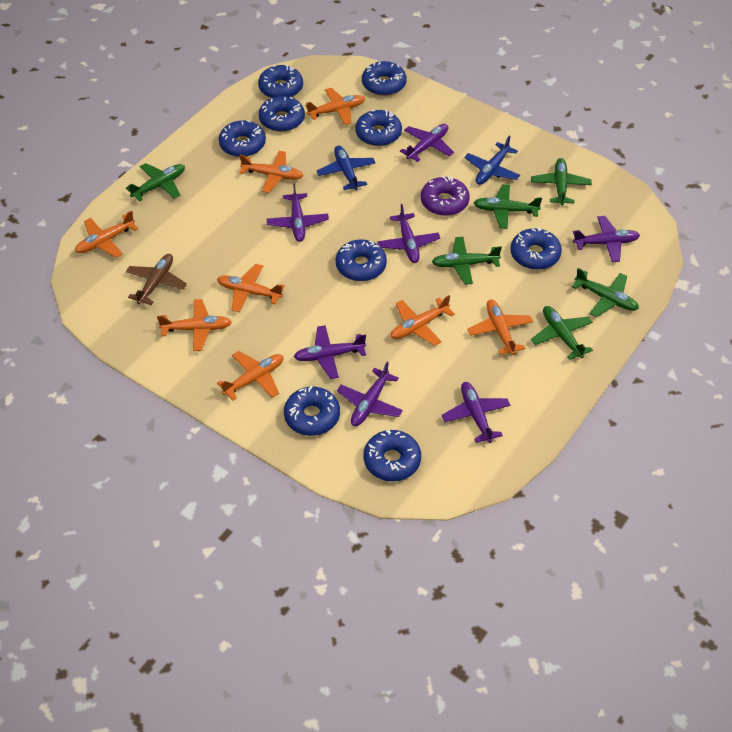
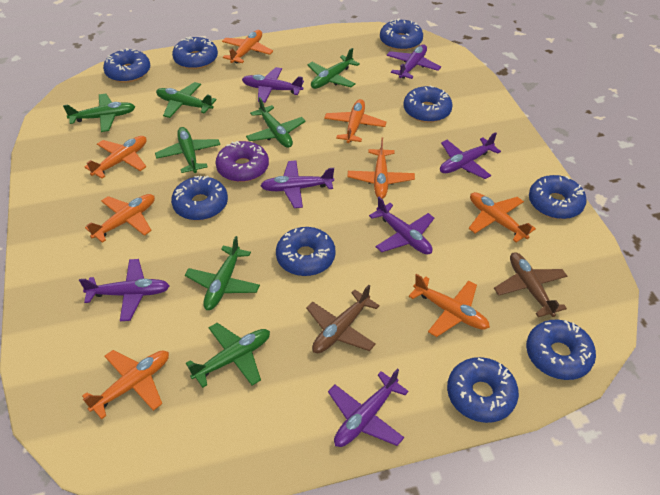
blue plane: [316,145,375,190] [464,135,520,185] = 2 -> none = 0
brown plane: [126,254,187,305] = 1 -> [306,285,380,353] [494,252,567,317] = 2
green plane: [126,163,185,201] [432,237,502,285] [474,184,542,229] [531,158,592,206] [531,306,593,360] [572,268,639,317] = 6 -> [63,93,135,132] [155,127,220,173] [156,82,217,118] [185,236,260,310] [186,323,270,388] [246,97,306,148] [308,48,360,89] = 7

